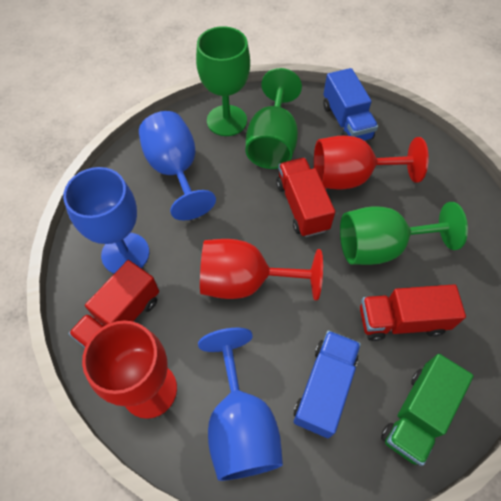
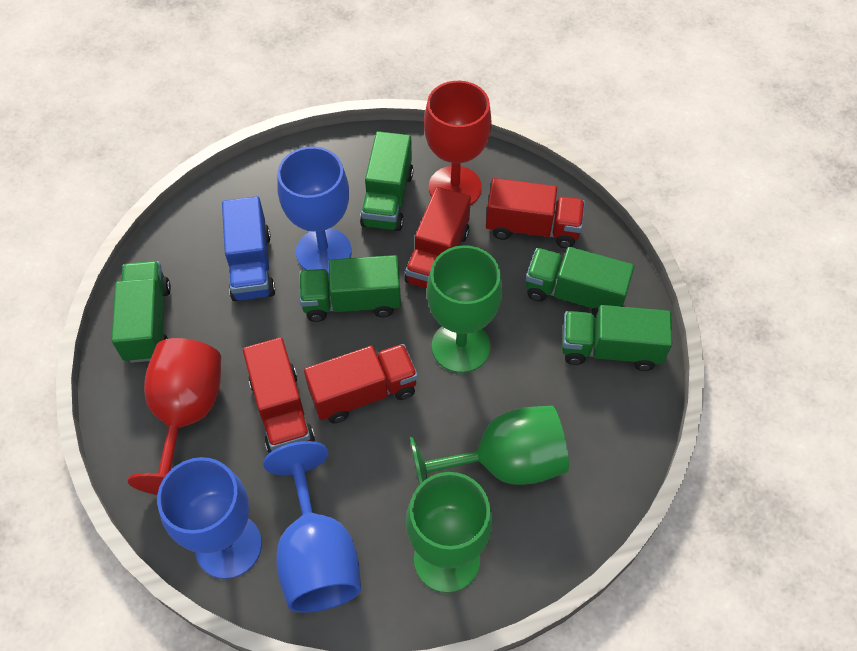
blue truck: [294,331,361,438] [323,68,378,141] = 2 -> [222,196,275,301] = 1
green truck: [381,354,474,466] = 1 -> [111,261,171,363] [299,255,401,322] [360,131,413,231] [526,247,634,318] [562,305,672,371] = 5
red goblet: [82,320,177,419] [200,239,323,301] [314,136,429,190] = 3 -> [128,338,221,495] [424,81,492,205] = 2
red truck: [68,260,159,348] [276,158,335,237] [360,284,466,341] = 3 -> [243,337,315,453] [304,344,418,423] [404,187,471,289] [486,178,585,248] = 4

